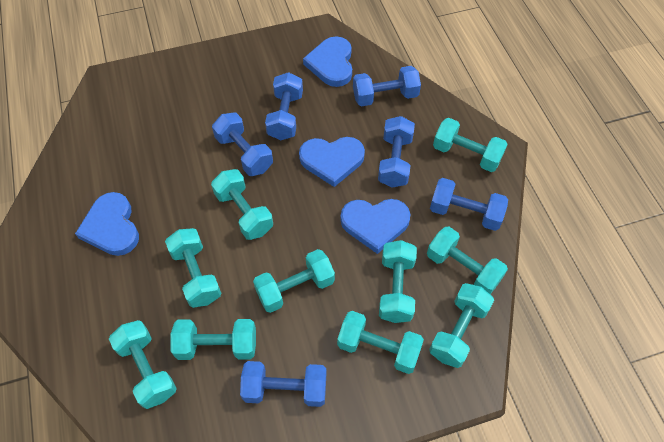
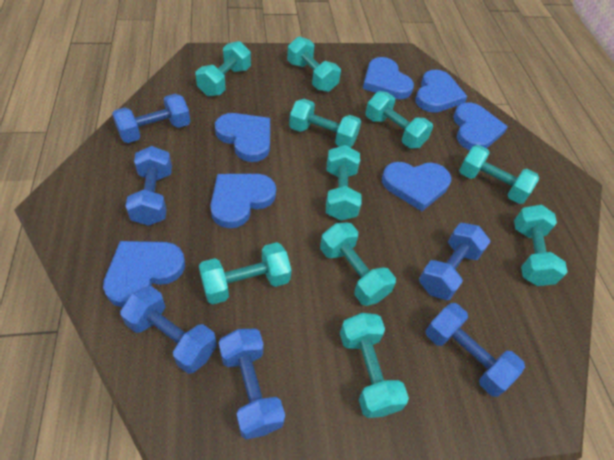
blue heart: [75,192,139,256] [299,137,365,187] [303,36,352,87] [340,199,411,254] = 4 -> [103,241,185,308] [210,174,276,228] [215,113,270,162] [363,57,414,99] [382,162,451,211] [416,70,468,113] [453,103,507,150] = 7

